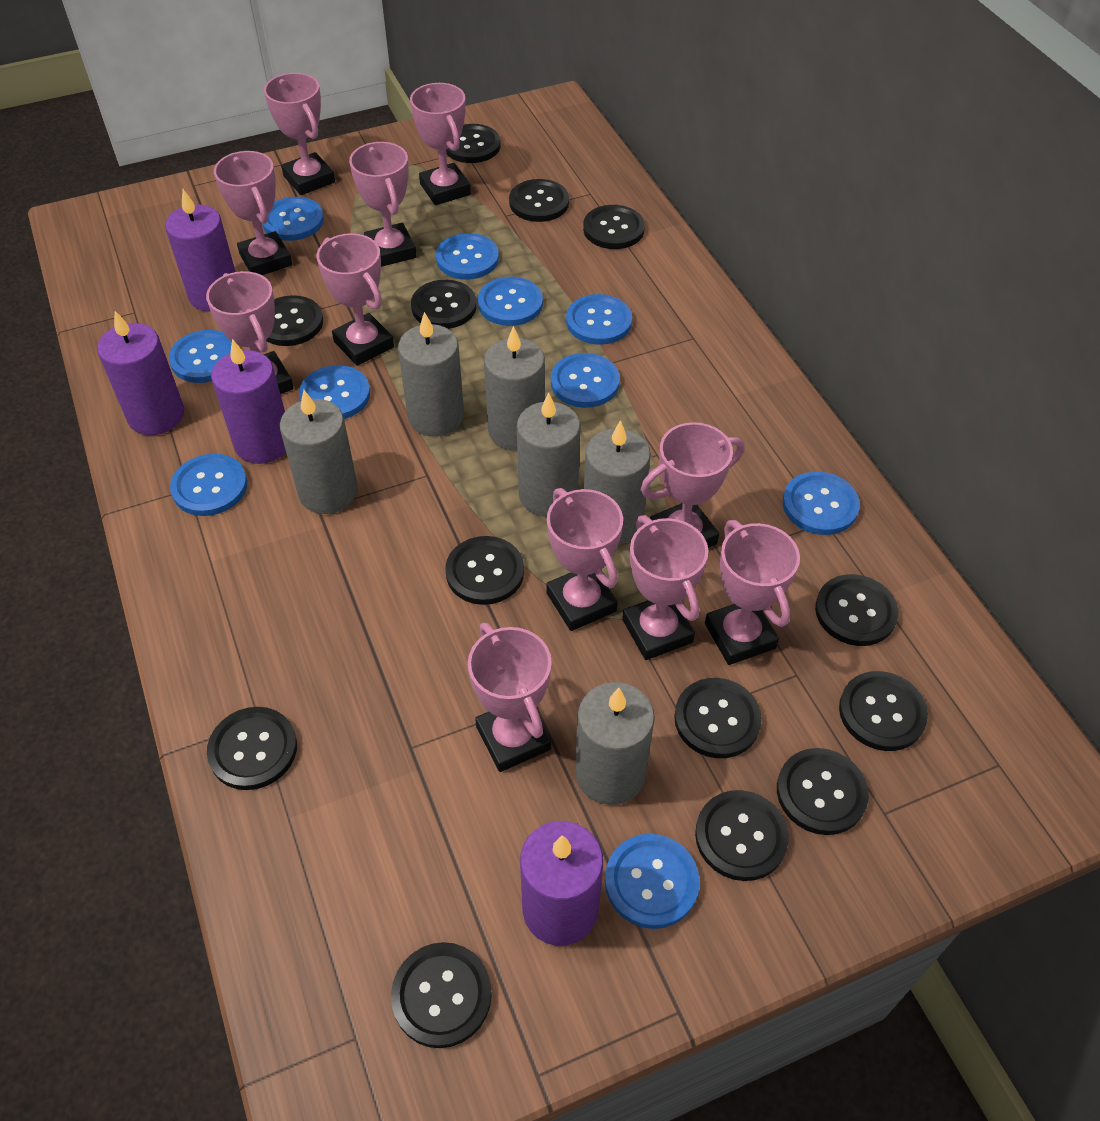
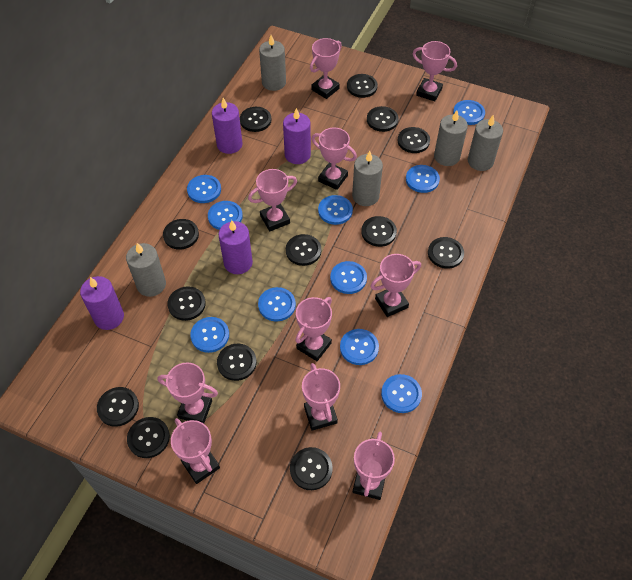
grey candle: [280,390,358,514] [398,312,464,437] [484,326,545,451] [517,392,581,517] [575,682,655,805] [584,420,651,544] = 6 -> [126,243,166,297] [259,35,286,91] [352,151,383,206] [434,111,468,166] [468,115,503,171] = 5
pink trophy: [206,271,294,394] [214,151,292,275] [264,73,335,195] [317,233,394,366] [349,142,417,267] [410,83,471,205] [468,623,552,772] [546,488,623,631] [622,515,708,660] [641,422,744,548] [705,520,800,665] = 11 -> [158,362,218,424] [171,418,220,484] [248,169,297,232] [295,297,332,361] [302,363,340,431] [310,38,342,99] [312,128,357,190] [353,432,395,500] [370,254,421,317] [412,41,457,101] = 10

